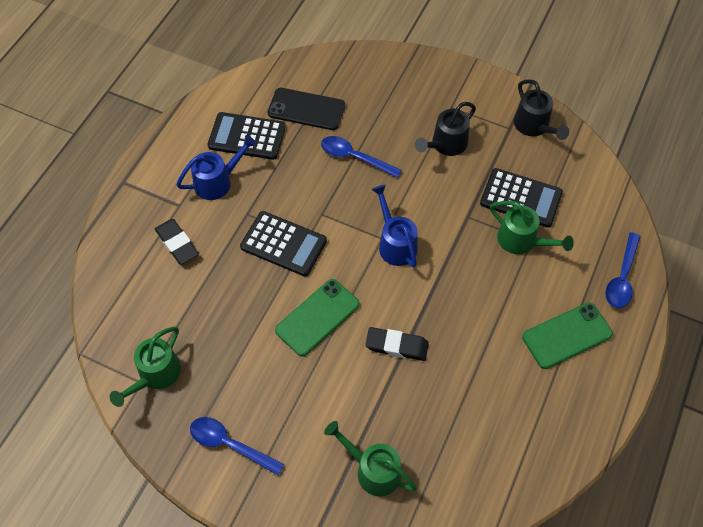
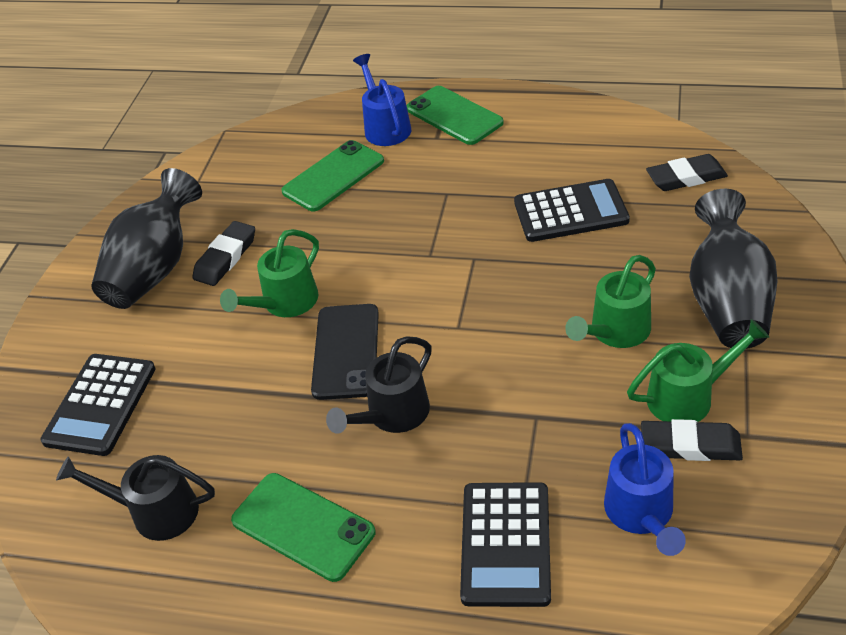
black eraser: [155,219,199,265] [365,327,429,361] = 2 -> [193,221,255,286] [641,419,743,461] [646,154,728,191] = 3
black vase: none = 0 -> [91,168,202,309] [689,189,777,349] = 2
blue spoon: [190,417,284,475] [321,136,401,178] [605,232,641,308] = 3 -> none = 0
green phone: [275,279,360,356] [522,302,613,369] = 2 -> [231,473,375,582] [281,140,384,211] [407,86,504,145] = 3

